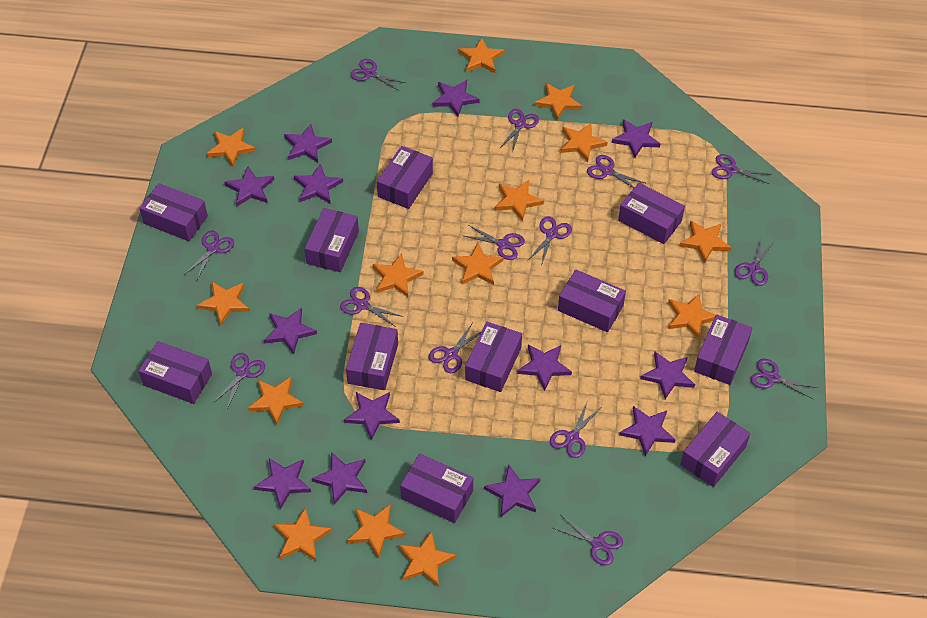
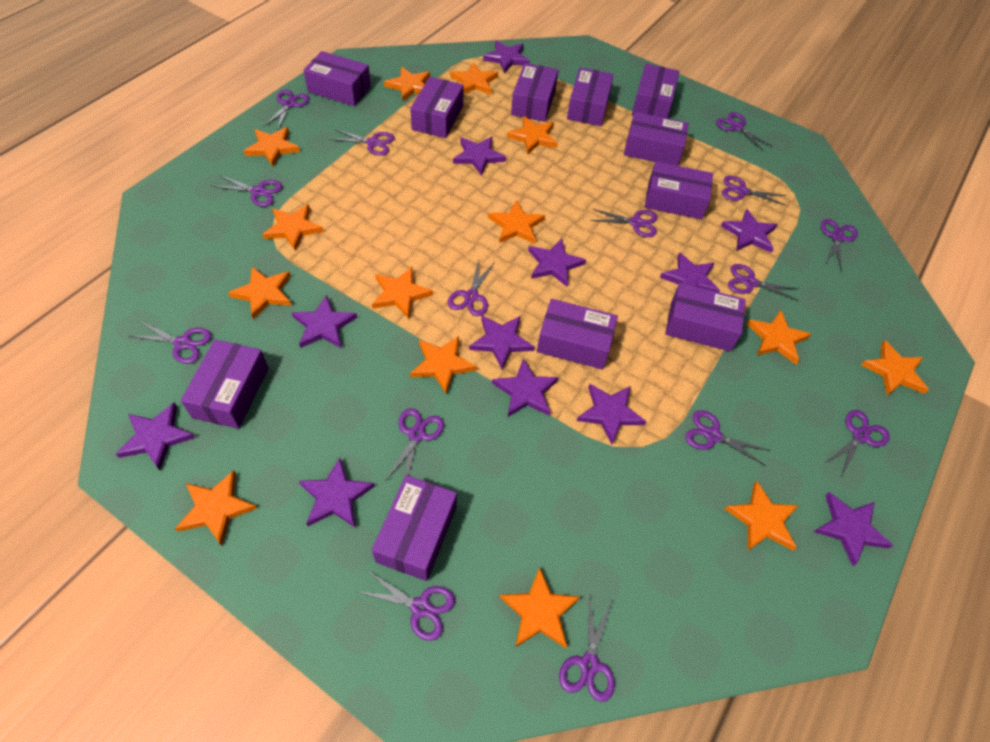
purple scissors: [184,231,234,280] [213,353,265,408] [340,287,403,327] [350,59,405,91] [429,324,482,373] [464,225,525,260] [499,109,539,152] [528,217,572,265] [550,400,600,458] [553,515,623,565] [587,155,645,188] [712,154,769,184] [734,237,774,286] [750,359,818,399] = 14 -> [129,321,212,364] [212,175,282,206] [263,90,310,131] [329,129,395,156] [356,570,455,641] [386,408,444,480] [448,258,495,316] [559,595,615,702] [591,209,657,237] [685,410,771,466] [716,112,772,151] [722,176,786,206] [728,264,800,301] [821,219,858,271] [825,410,890,476] = 15
purple star: [224,166,274,206] [254,458,311,509] [264,307,317,354] [284,124,332,163] [294,164,343,204] [312,452,367,505] [344,392,400,440] [432,80,480,117] [484,465,540,517] [517,344,572,391] [612,119,660,158] [619,406,676,456] [640,352,695,399] = 13 -> [116,402,196,470] [292,295,357,348] [299,458,375,527] [453,137,506,176] [469,316,534,369] [483,41,530,73] [492,358,559,417] [528,238,586,287] [577,383,646,445] [660,252,720,292] [721,209,778,253] [814,492,893,566] = 12

